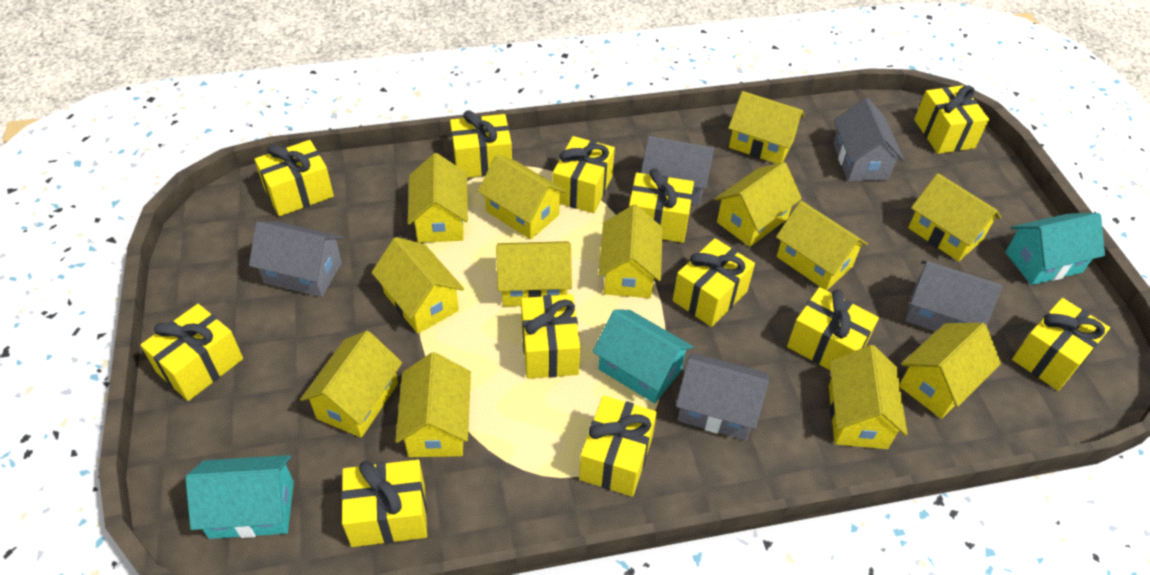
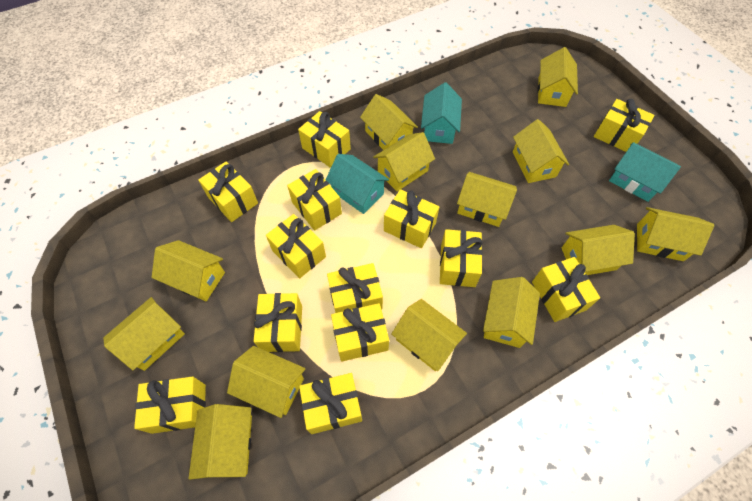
grey house: [249,221,343,297] [641,136,714,206] [676,353,769,440] [833,98,904,181] [905,261,1002,331] = 5 -> none = 0
yellow gift: [141,304,243,401] [255,140,334,216] [341,460,427,547] [450,110,512,178] [521,295,580,379] [553,136,615,213] [579,396,657,497] [629,168,694,243] [673,238,755,327] [787,287,879,370] [914,85,989,154] [1012,298,1110,391] = 12 -> [134,376,206,434] [198,161,258,222] [253,293,302,352] [266,214,326,278] [287,169,342,231] [298,111,351,168] [299,373,362,434] [327,263,383,313] [331,303,389,362] [384,189,440,248] [440,229,483,287] [532,257,600,322] [594,99,655,152] = 13

